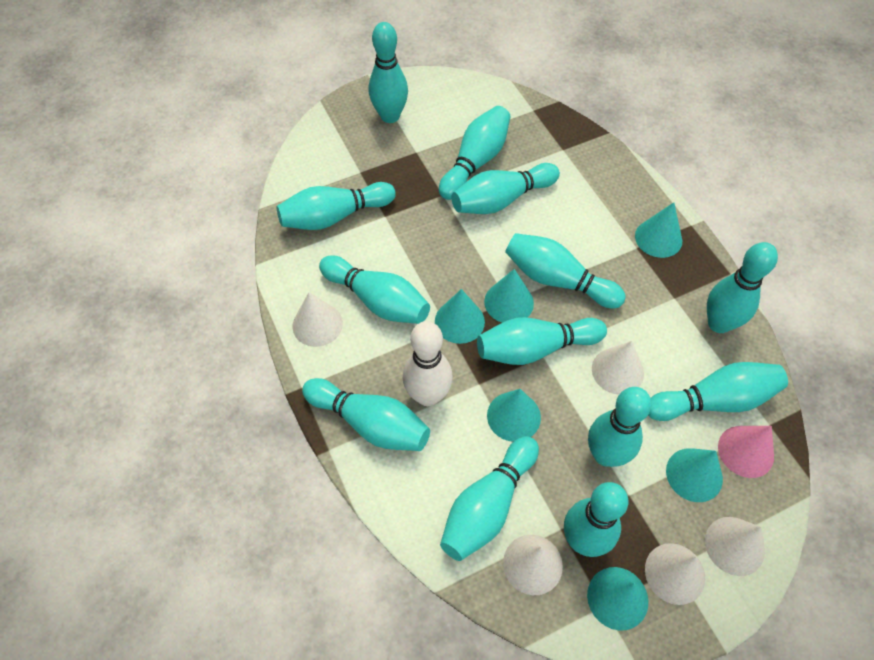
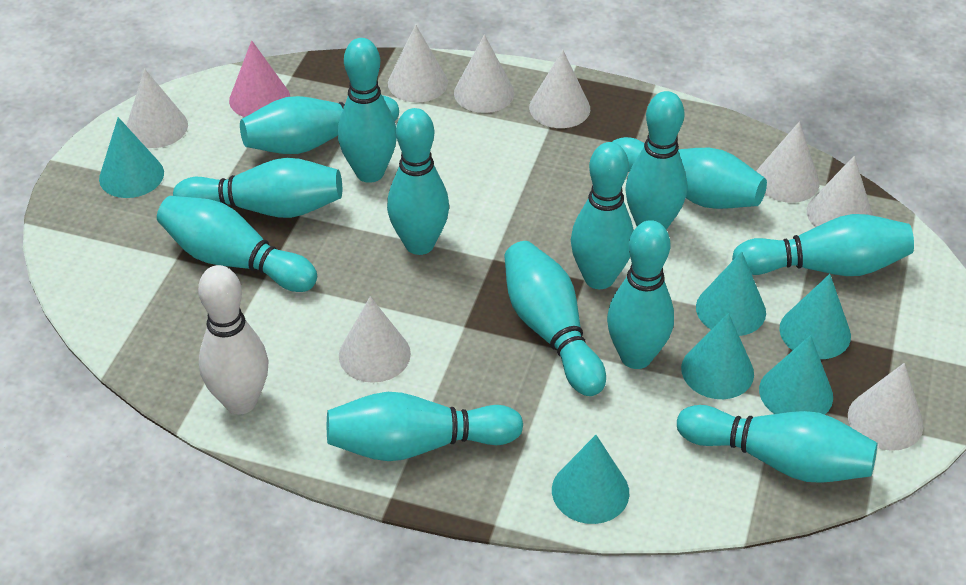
white cone: [292,292,343,347] [503,535,563,595] [592,341,644,395] [645,543,705,605] [705,517,765,576] = 5 -> [126,69,188,148] [339,296,411,383] [388,25,448,103] [454,35,514,113] [529,50,590,128] [756,122,820,203] [807,156,873,227] [848,363,924,451] = 8

